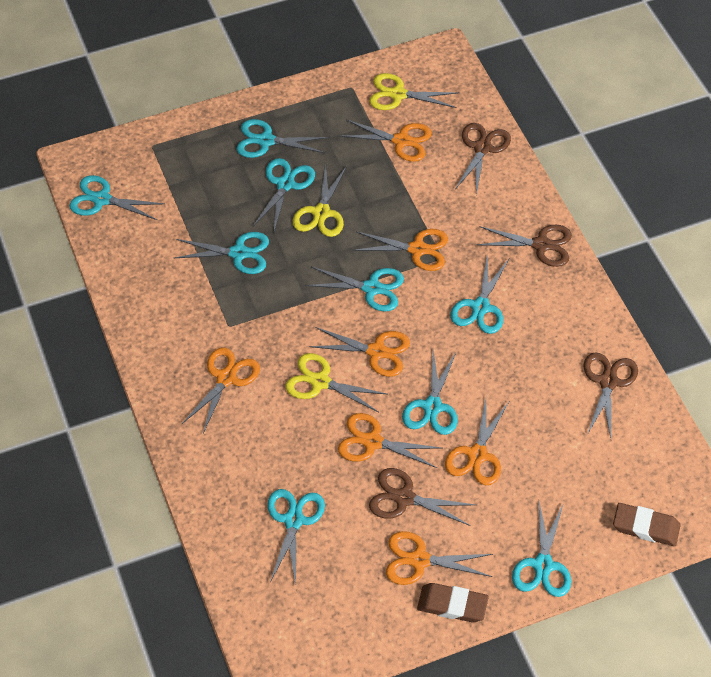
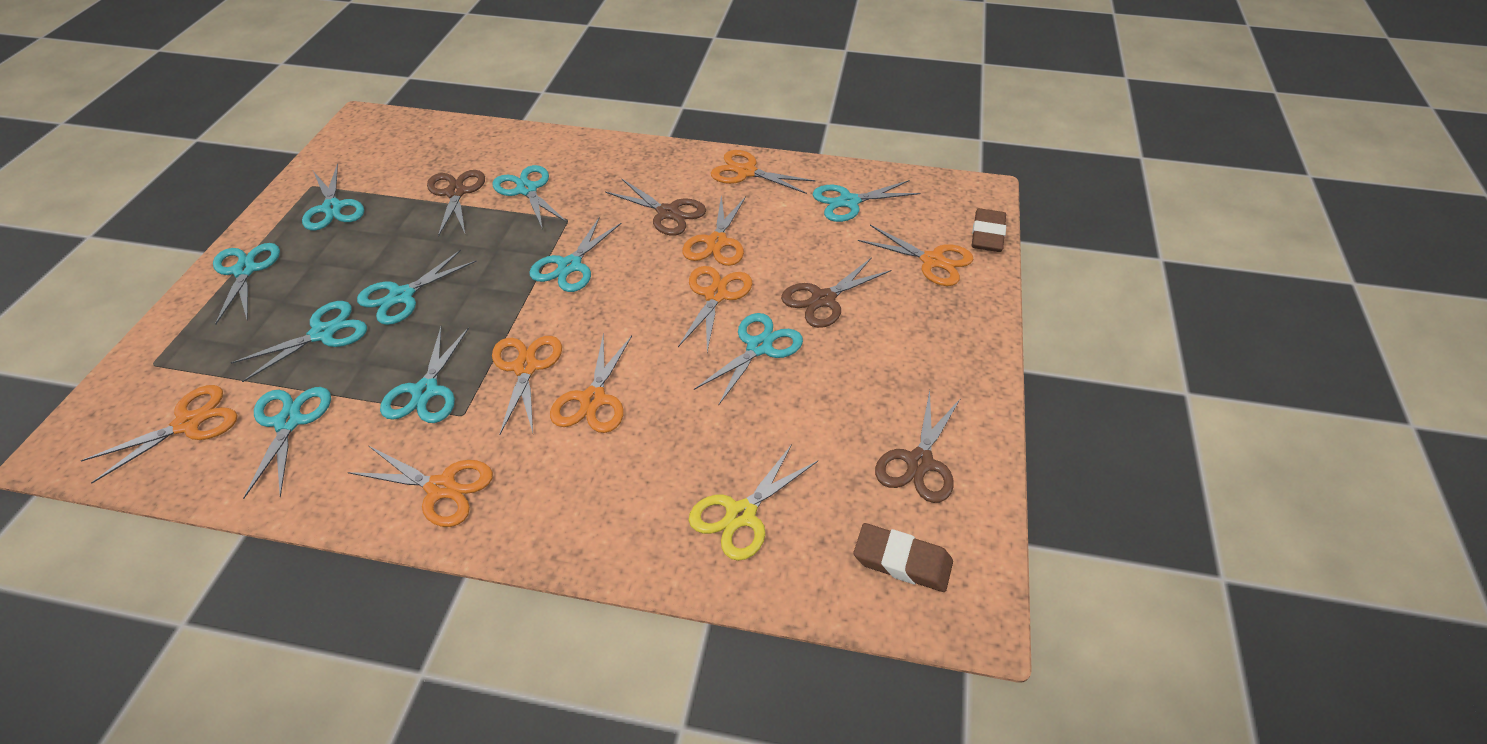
orange scissors: [182,347,260,433] [309,327,410,377] [338,413,442,468] [340,119,432,162] [352,229,448,271] [386,531,493,585] [445,399,509,485] = 7 -> [81,385,237,483] [348,446,493,527] [492,336,562,435] [550,333,632,433] [678,266,752,352] [682,195,746,266] [711,150,816,194] [858,225,973,286] = 8
turquoise scissors: [69,175,164,220] [174,232,269,274] [236,119,328,158] [253,158,315,231] [267,489,325,585] [306,267,404,312] [402,350,458,435] [450,255,509,334] [512,502,571,597] = 9 -> [213,243,280,324] [231,301,367,382] [243,387,331,499] [302,163,364,231] [357,250,477,325] [380,326,469,423] [492,165,567,230] [529,217,622,292] [694,313,803,406] [813,180,920,222] = 10
yellow scissors: [285,353,387,412] [293,164,347,237] [369,73,459,110] = 3 -> [689,444,818,561] = 1

